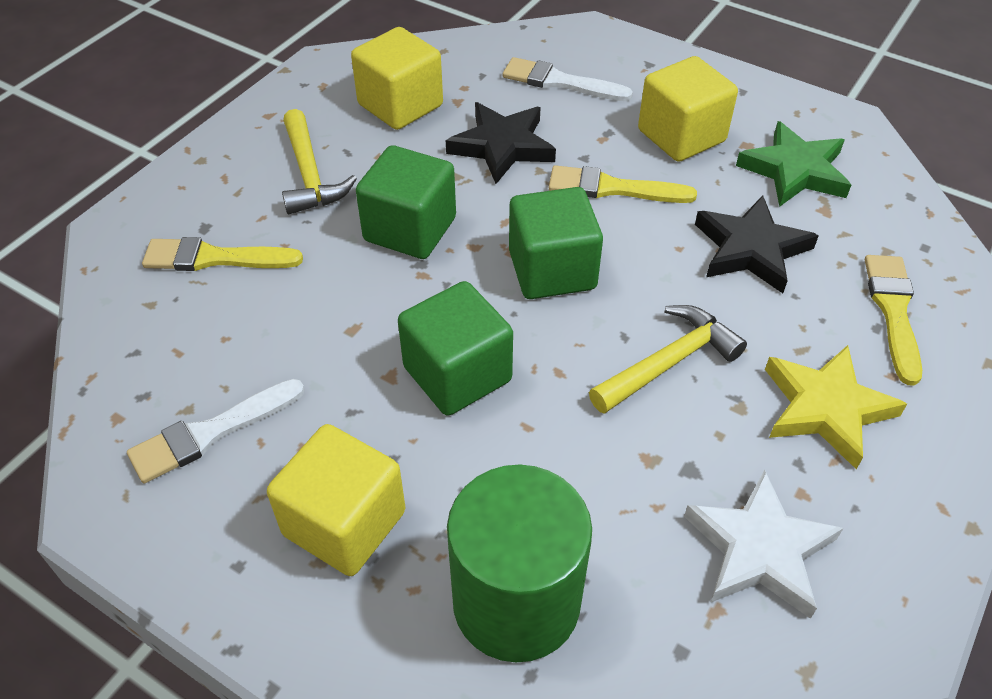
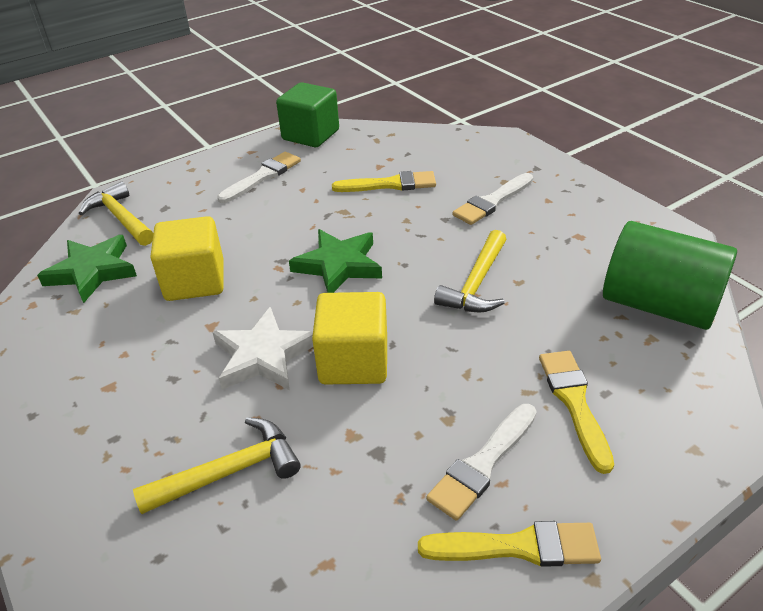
black star: [446,102,556,184] [695,196,819,293] = 2 -> none = 0
green cube: [356,145,456,259] [398,281,513,416] [509,187,603,299] = 3 -> [276,82,339,147] = 1
green star: [736,121,851,207] = 1 -> [37,235,137,303] [289,229,382,293] = 2
white brush: [127,379,305,483] [503,57,633,101] = 2 -> [217,152,301,203] [426,404,537,521] [452,173,533,225] = 3
yellow cube: [267,424,405,576] [351,27,443,130] [638,56,738,162] = 3 -> [150,216,224,301] [312,292,387,384] = 2
yellow hammer: [282,109,357,214] [589,305,747,414] = 2 -> [79,181,153,246] [133,417,301,514] [434,230,507,312] = 3
yellow star: [765,345,907,470] = 1 -> none = 0

